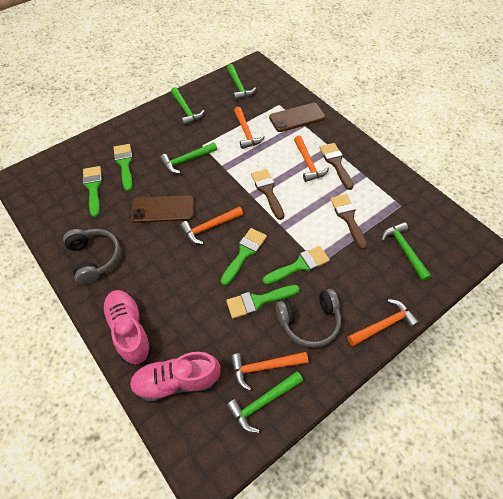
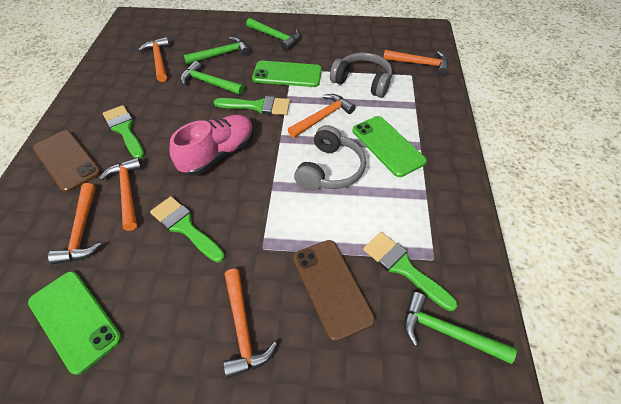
brown brush: [251,169,284,220] [319,143,353,190] [330,194,367,250] = 3 -> none = 0
green brush: [83,166,102,217] [113,144,133,191] [220,228,267,286] [226,285,300,319] [263,246,330,285] = 5 -> [103,105,145,159] [150,196,225,263] [214,96,290,115] [363,232,458,311] = 4
green hammer: [160,142,217,174] [171,87,204,126] [226,371,303,433] [227,64,256,100] [381,222,431,281] = 5 -> [181,61,244,95] [184,37,250,65] [246,18,300,50] [404,292,517,364] = 4
green phone: none = 0 -> [28,271,122,375] [252,61,322,87] [353,116,427,177] = 3
orange hammer: [180,206,243,244] [230,352,308,391] [234,107,265,149] [294,136,329,182] [348,299,419,346] = 5 -> [48,183,102,265] [99,157,142,231] [138,37,170,82] [224,269,277,378] [288,94,356,138] [383,50,448,75] = 6
pink shoe: [102,290,152,365] [130,352,221,403] = 2 -> [170,115,254,176] = 1

